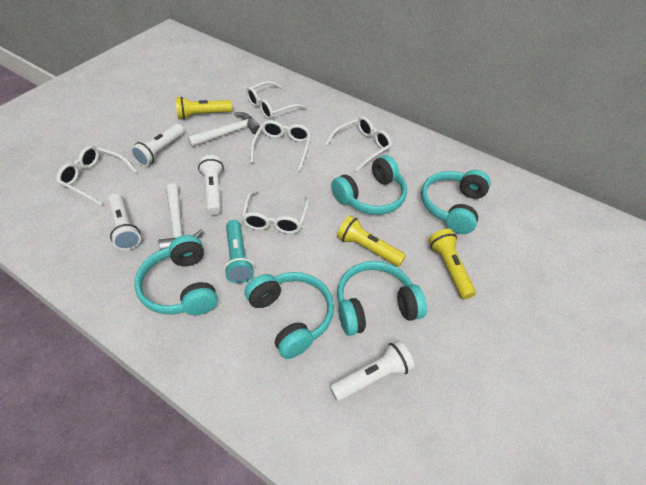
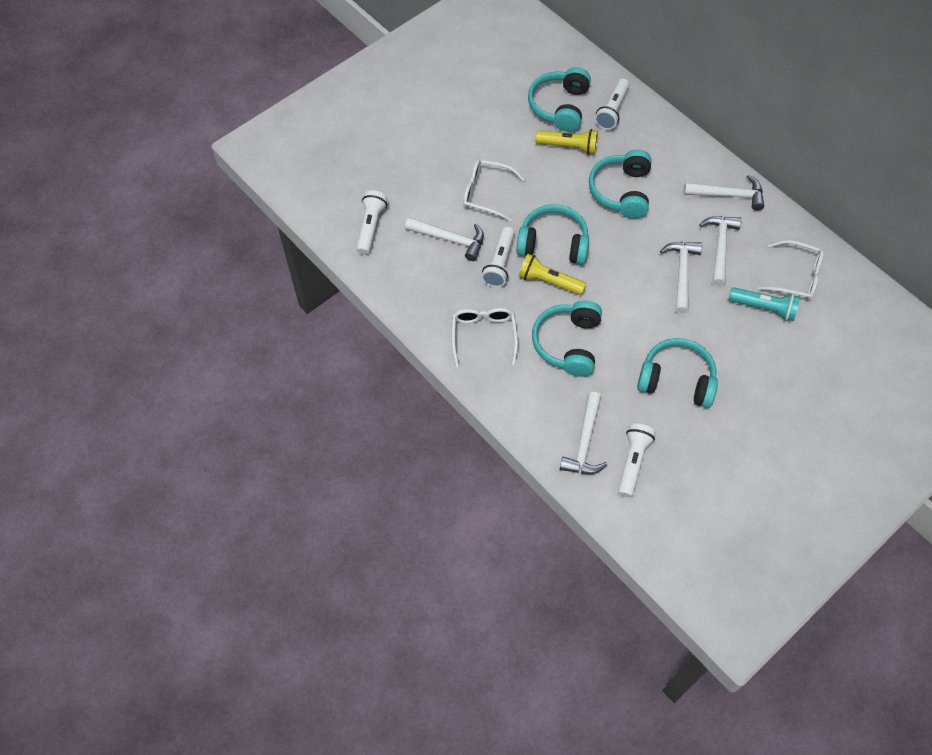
white glasses: [56,145,137,206] [241,190,309,234] [246,81,306,120] [250,120,311,171] [325,116,392,171] = 5 -> [452,308,518,367] [463,159,525,221] [757,240,824,300] = 3
white hammer: [158,183,204,250] [188,112,260,147] = 2 -> [405,217,484,261] [560,392,607,474] [660,242,702,314] [684,175,764,211] [699,216,742,286] = 5
yellow flashlight: [175,96,232,119] [337,215,406,267] [428,229,476,299] = 3 -> [519,254,586,295] [535,129,598,155] = 2

